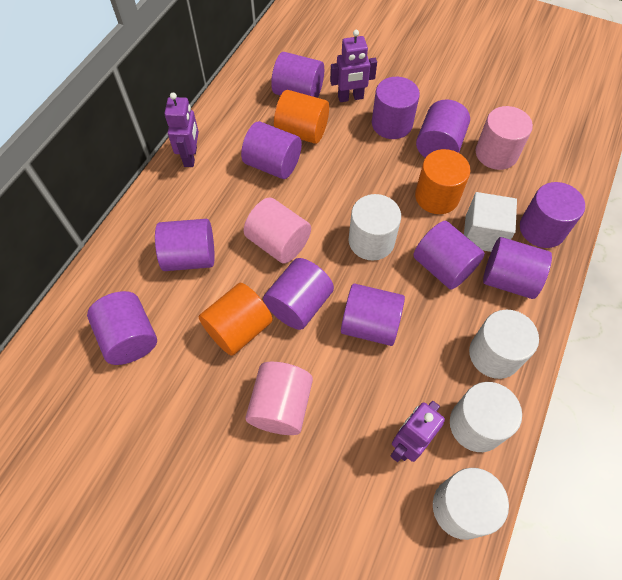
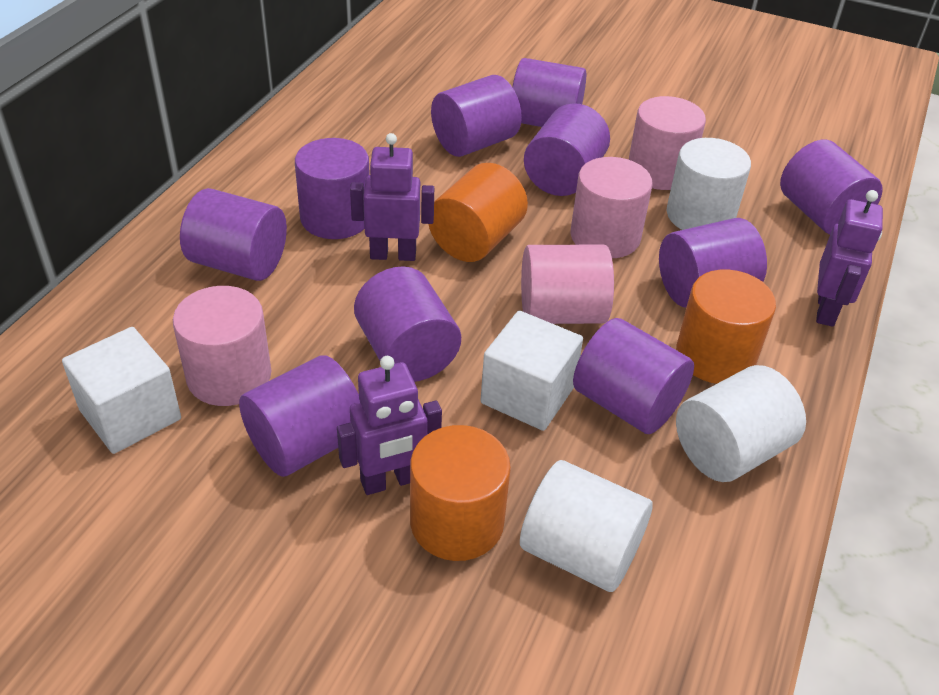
pink cylinder: [244,197,311,264] [245,362,313,435] [476,106,533,170] = 3 -> [173,286,271,406] [521,245,614,324] [570,157,652,258] [629,96,706,190] = 4
purple cylinder: [87,291,157,365] [155,219,215,271] [241,121,302,179] [263,258,334,330] [271,52,324,98] [341,283,405,346] [372,77,420,139] [413,221,485,290] [416,99,470,158] [483,237,552,299] [520,182,585,248] = 11 -> [180,188,287,281] [239,355,360,477] [295,138,370,239] [354,266,461,382] [431,75,522,157] [512,58,586,127] [524,103,610,196] [573,318,694,434] [659,218,767,308] [780,140,883,235] = 10
white cube: [464,192,517,252] = 1 -> [62,327,181,454] [480,311,583,431] = 2
white cylinder: [349,194,401,261] [433,468,509,540] [450,382,522,452] [469,310,539,379] = 4 -> [520,460,653,592] [667,138,751,230] [676,365,806,482] = 3

